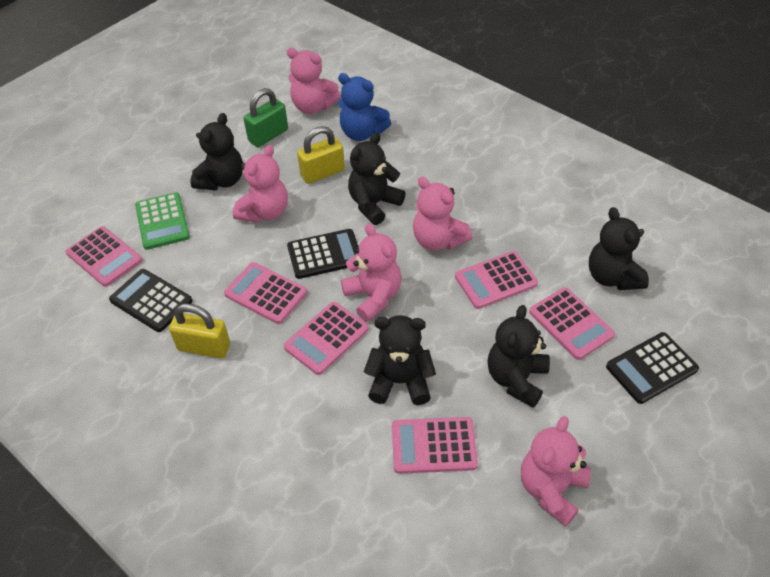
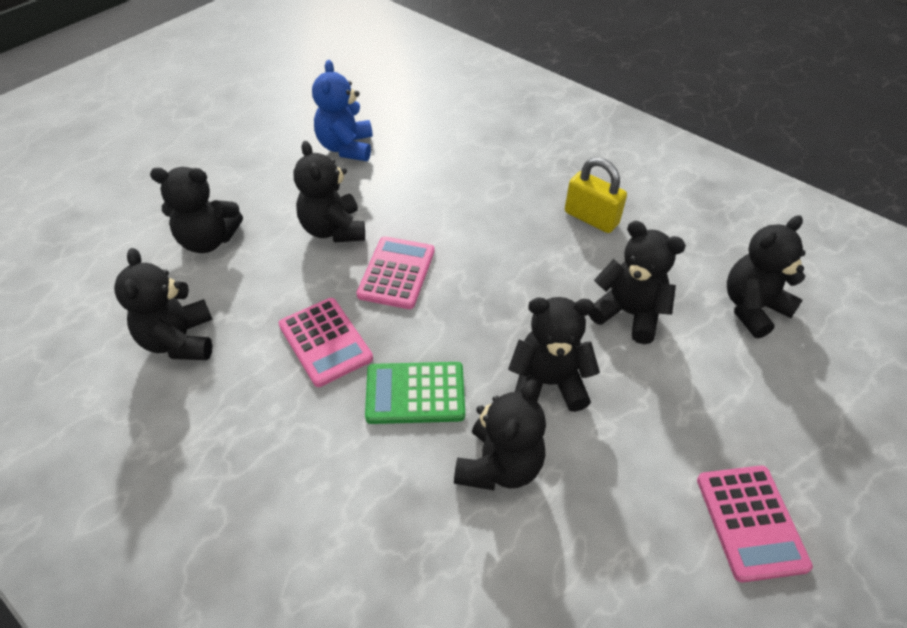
black calculator: [109,269,192,332] [287,229,359,279] [606,332,699,404] = 3 -> none = 0
black teddy bear: [190,113,243,191] [348,132,406,225] [364,315,436,405] [488,305,550,408] [589,207,649,290] = 5 -> [114,248,213,360] [150,167,243,253] [294,141,365,243] [454,379,546,490] [508,297,600,412] [588,221,686,344] [727,215,806,338] = 7
green padlock: [244,88,288,147] = 1 -> none = 0
pink calculator: [66,226,143,287] [224,262,307,324] [284,302,369,375] [392,417,478,474] [455,251,538,309] [529,287,615,360] = 6 -> [279,298,373,387] [357,236,435,309] [697,465,813,583] = 3
pink teddy bear: [233,145,288,223] [287,48,341,114] [341,223,401,322] [413,176,472,251] [521,416,591,526] = 5 -> none = 0
yellow padlock: [169,303,230,359] [297,126,345,184] = 2 -> [565,157,627,233] = 1

